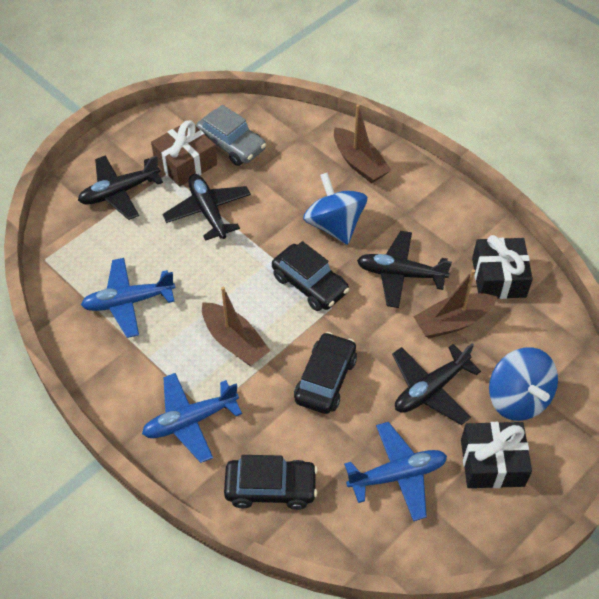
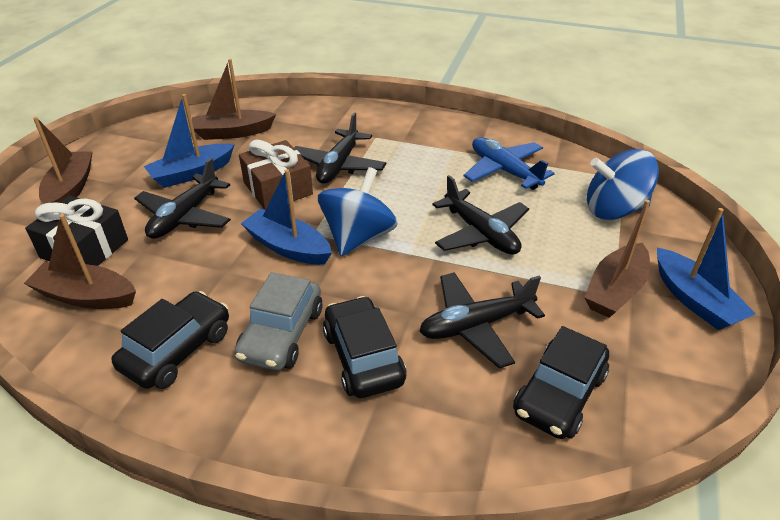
black gift: [461,422,532,488] [472,235,533,299] = 2 -> [25,196,128,266] = 1
blue boat: none = 0 -> [144,94,235,188] [241,169,332,265] [657,208,756,330] = 3
blue plane: [81,258,175,338] [142,373,242,463] [344,422,447,521] = 3 -> [464,137,555,190] = 1
brown boat: [202,287,271,366] [334,104,391,183] [413,269,497,338] = 3 -> [24,214,136,309] [33,117,93,204] [192,59,276,140] [584,200,650,318] = 4

